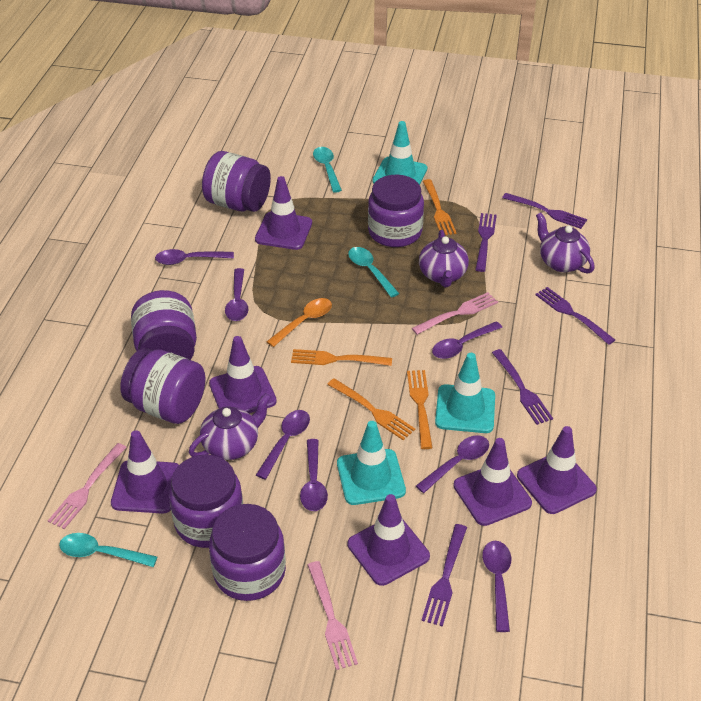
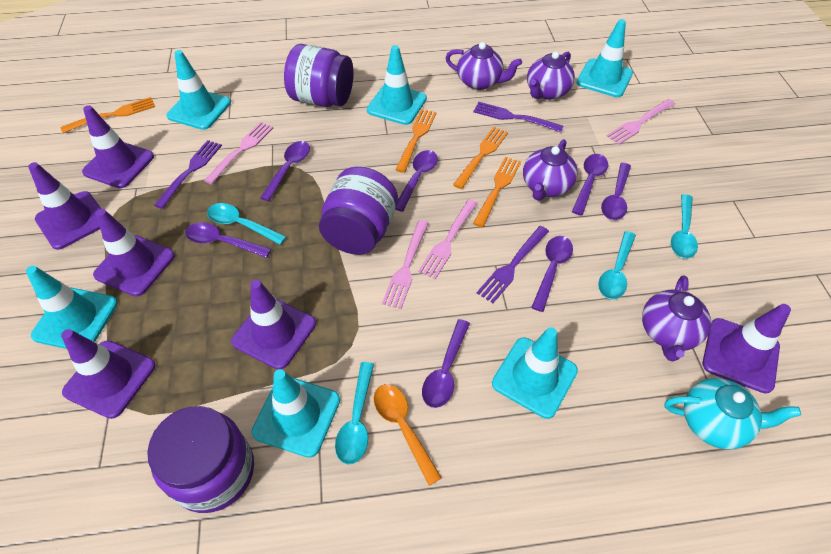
pink fork: [48,443,127,529] [307,561,358,670] [412,292,498,335] = 3 -> [204,122,273,184] [382,220,429,309] [418,199,478,279] [607,99,675,145] = 4
purple fork: [421,524,467,627] [475,213,497,272] [492,349,553,425] [502,193,587,229] [535,287,615,345] = 5 -> [154,140,222,209] [473,102,564,132] [477,226,549,303] = 3
purple jar: [120,348,205,424] [131,290,197,360] [169,454,243,548] [202,151,271,212] [209,504,286,601] [368,175,424,247] = 6 -> [147,406,254,513] [284,44,353,107] [319,167,398,255] = 3
purple teapot: [189,393,271,460] [419,230,469,287] [536,213,595,274] = 3 -> [445,42,522,90] [523,139,578,201] [527,51,575,100] [642,275,711,362] = 4
turquoise spoon: [59,533,157,567] [313,147,342,193] [348,247,399,298] = 3 -> [207,203,286,245] [335,362,374,465] [598,231,636,299] [671,194,698,259] = 4
turquoise teapot: none = 0 -> [665,378,801,449] = 1
turquoise traffic cone: [337,421,406,505] [373,121,427,185] [435,353,495,433] = 3 -> [26,266,118,349] [166,50,231,130] [251,369,340,458] [367,45,427,125] [492,327,578,419] [577,19,633,97] = 6

